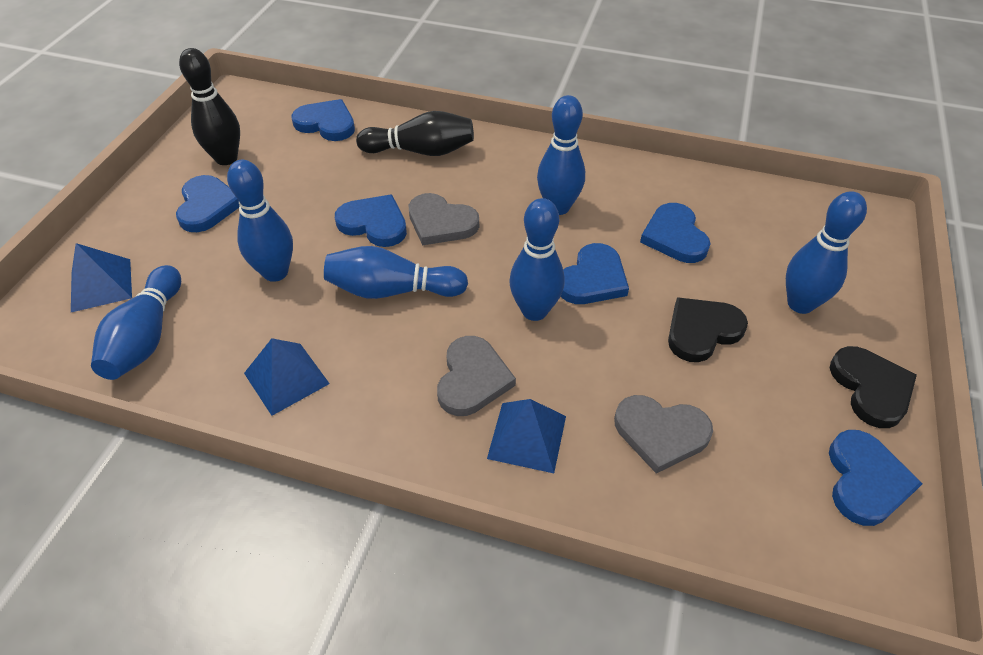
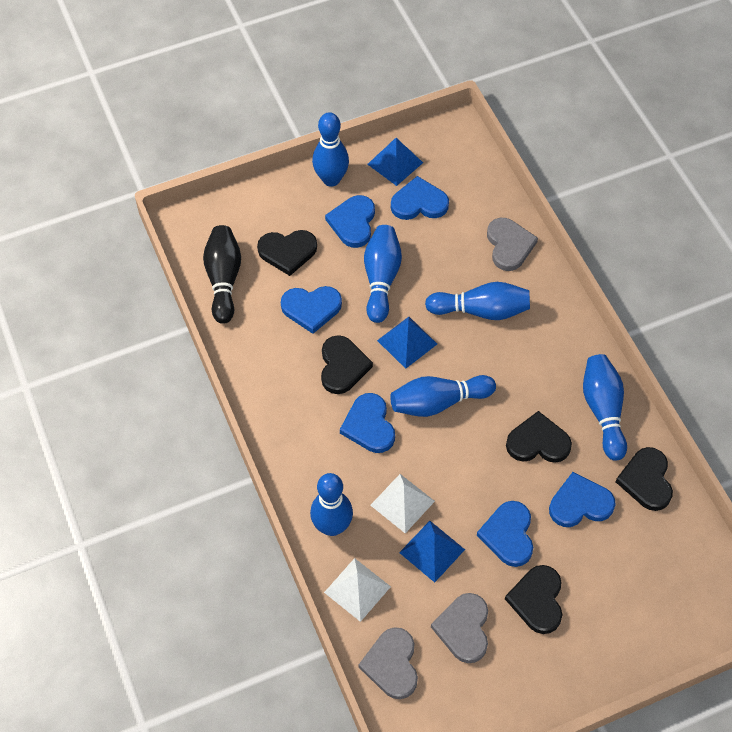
black bowling pin: [179,48,240,165] [356,111,474,156] = 2 -> [203,225,241,324] = 1
black heart: [668,297,748,362] [830,346,917,428] = 2 -> [257,230,317,276] [321,335,373,394] [505,565,562,634] [506,411,572,463] [615,447,673,511] = 5
white pyramid: none = 0 -> [324,558,391,622] [370,474,435,533] = 2

